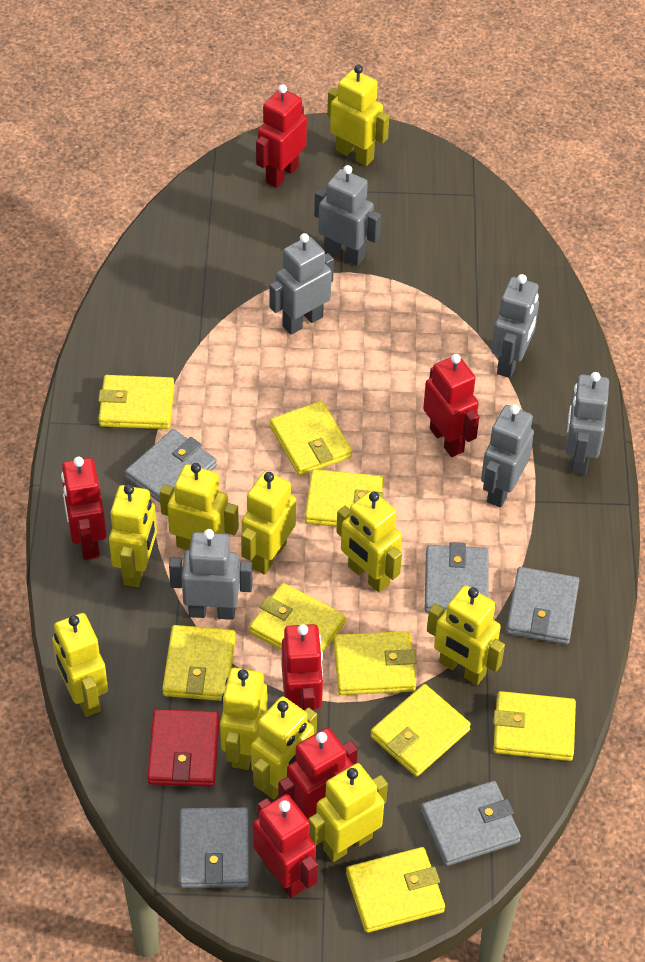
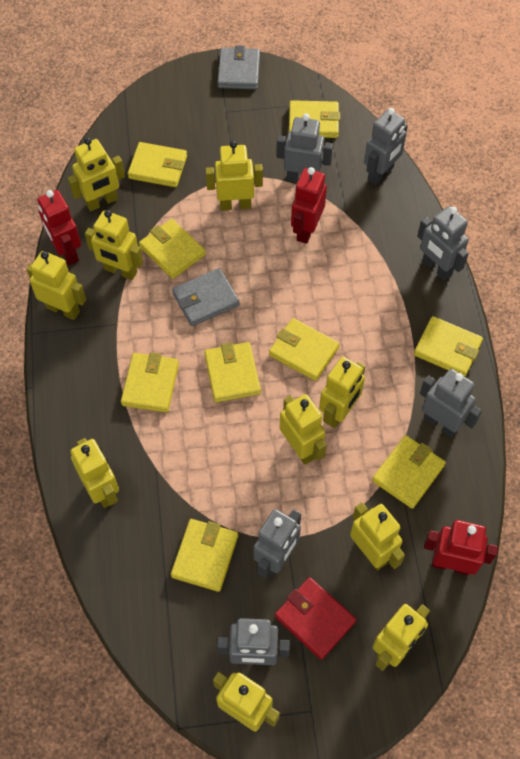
grey wallet: [125,429,217,503] [179,807,249,888] [421,781,521,866] [425,542,489,613] [506,567,579,645] = 5 -> [172,268,240,326] [218,45,260,89] = 2
red robot: [61,457,107,560] [253,794,318,898] [256,84,307,188] [278,728,358,819] [282,624,323,711] [423,354,479,457] = 6 -> [37,190,81,265] [291,167,327,244] [424,520,498,575] = 3

